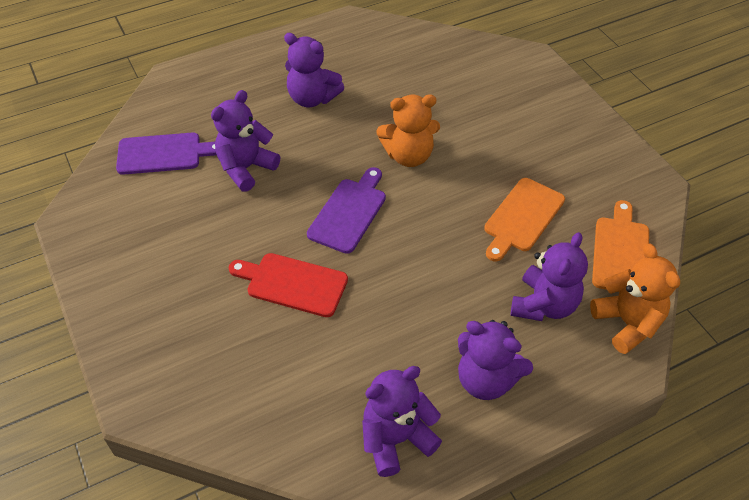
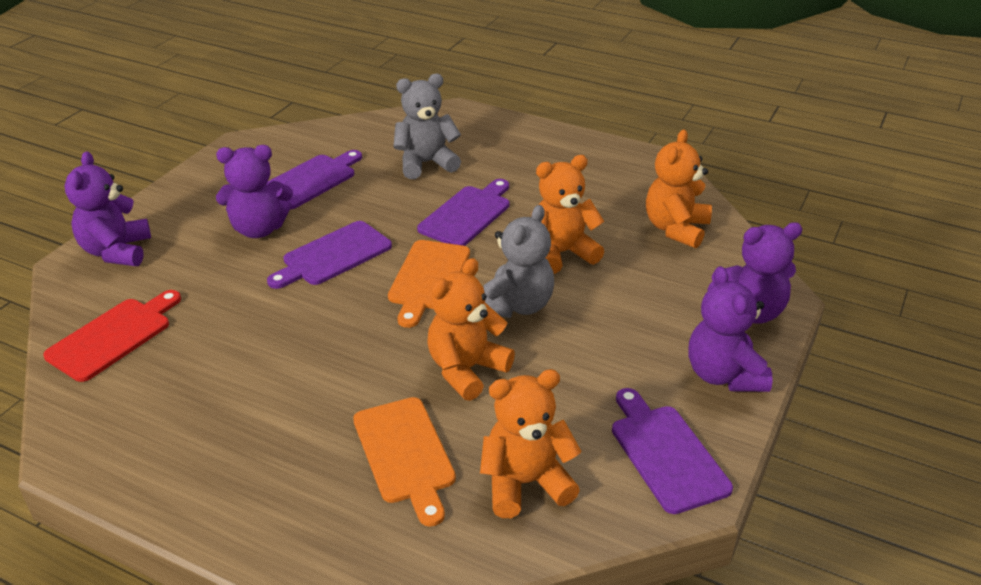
grey teddy bear: none = 0 -> [393,74,461,179] [484,205,554,318] = 2
orange teddy bear: [376,94,440,167] [590,244,680,354] = 2 -> [428,258,515,401] [480,369,582,518] [531,155,605,274] [646,129,712,248] = 4
purple cutting board: [116,133,217,175] [307,167,386,254] = 2 -> [267,150,362,209] [267,221,392,289] [417,179,509,246] [612,388,733,514] = 4
purple teddy bear: [211,90,280,192] [284,33,344,107] [362,366,442,477] [458,320,533,400] [511,232,588,321] = 5 -> [65,151,151,266] [216,145,293,238] [689,266,772,392] [707,222,802,324] = 4

